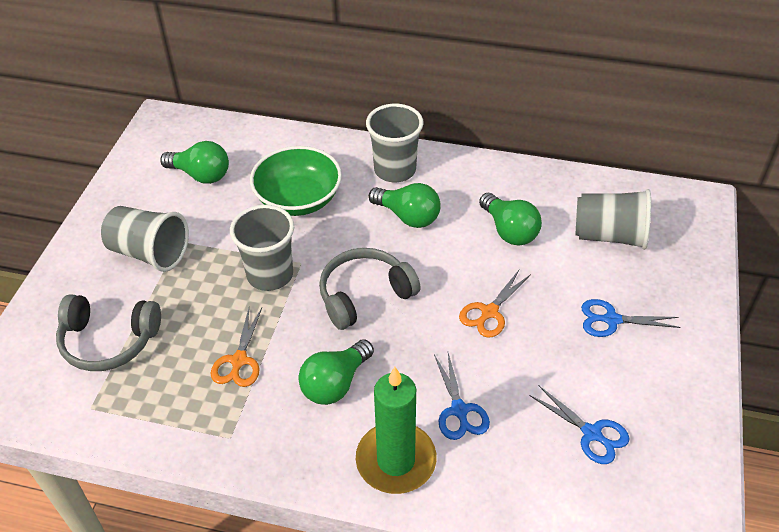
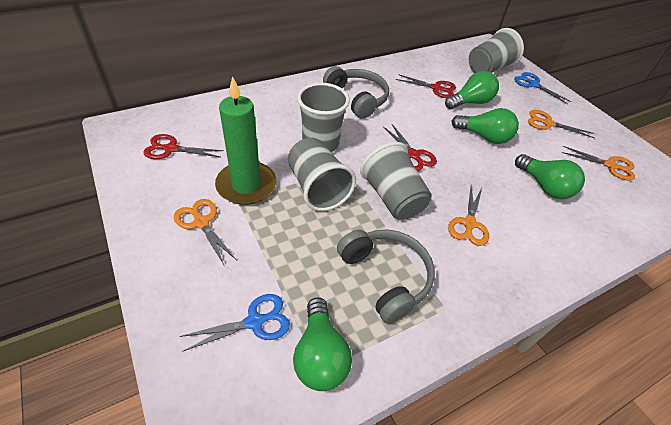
blue scissors: [434,353,490,440] [529,385,630,464] [581,299,681,337] = 3 -> [180,294,290,352] [514,72,572,104] = 2
green bowl: [250,146,342,216] = 1 -> none = 0
orange scissors: [211,308,262,387] [459,270,531,338] = 2 -> [174,199,236,265] [448,186,489,246] [528,110,594,138] [561,146,635,181] = 4
red scissors: none = 0 -> [144,134,224,159] [383,124,437,171] [396,74,456,98] = 3

